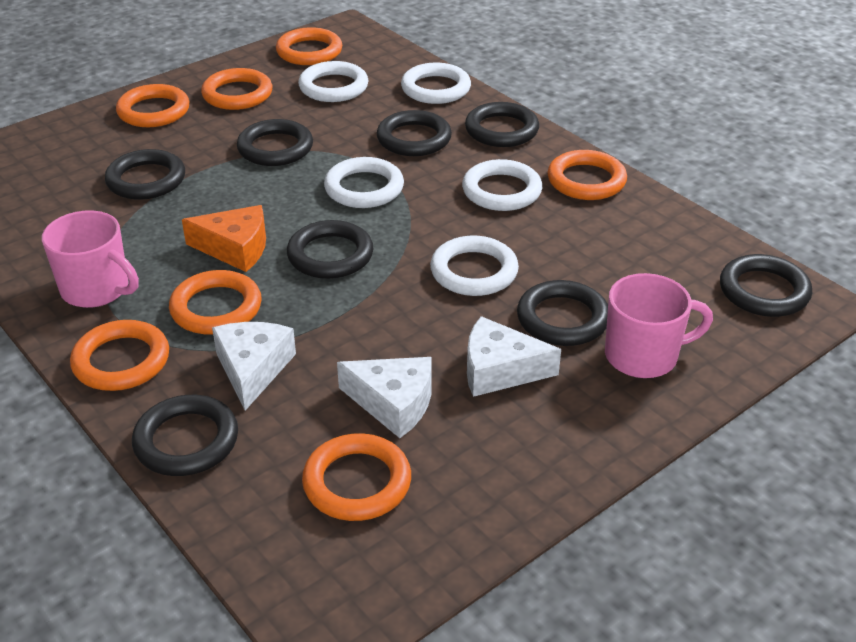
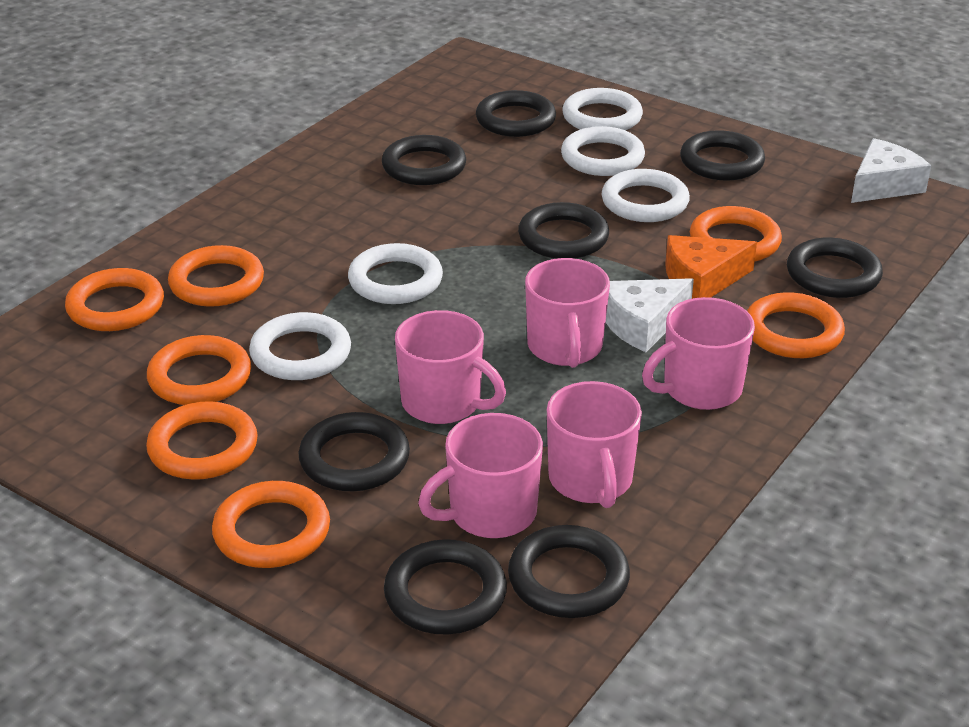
pink mug: [42,210,139,308] [605,273,713,378] = 2 -> [395,310,506,424] [418,413,543,538] [525,258,610,368] [547,381,642,508] [642,297,755,410] = 5
white cheese: [212,322,296,411] [337,357,432,438] [467,316,561,397] = 3 -> [606,278,694,352] [851,138,931,203] = 2

